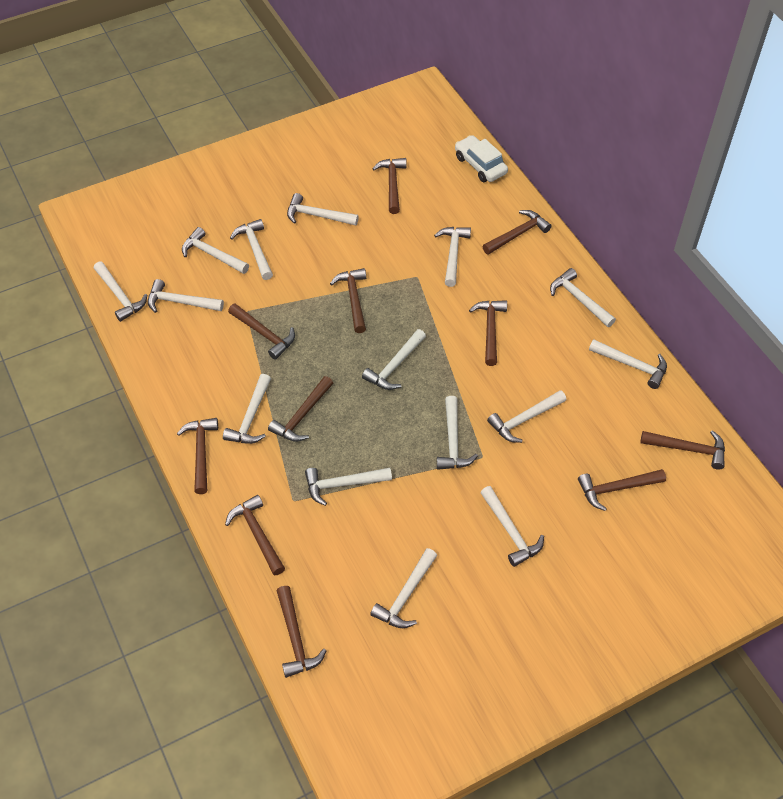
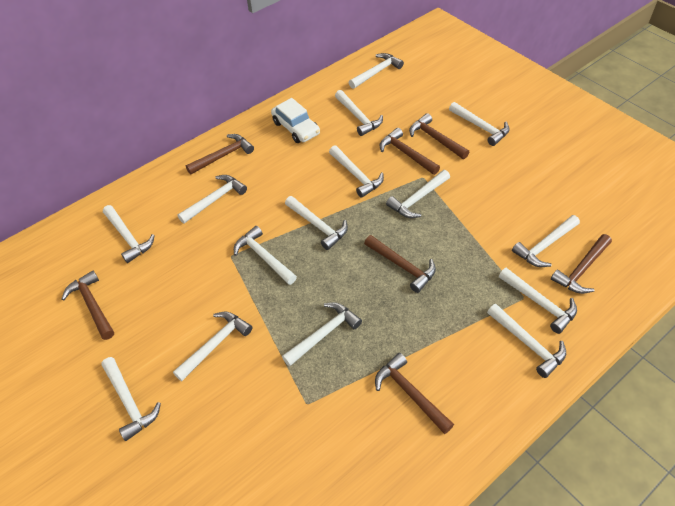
brown hammer: [177,418,218,494] [225,495,285,576] [228,304,295,360] [268,376,333,442] [277,586,327,678] [330,268,366,333] [372,158,407,214] [469,300,507,366] [482,210,552,255] [578,469,666,511] [640,430,725,470] = 11 -> [61,270,114,340] [186,134,254,175] [364,235,436,293] [375,353,454,434] [380,128,440,175] [409,113,469,159] [551,234,612,294] = 7

